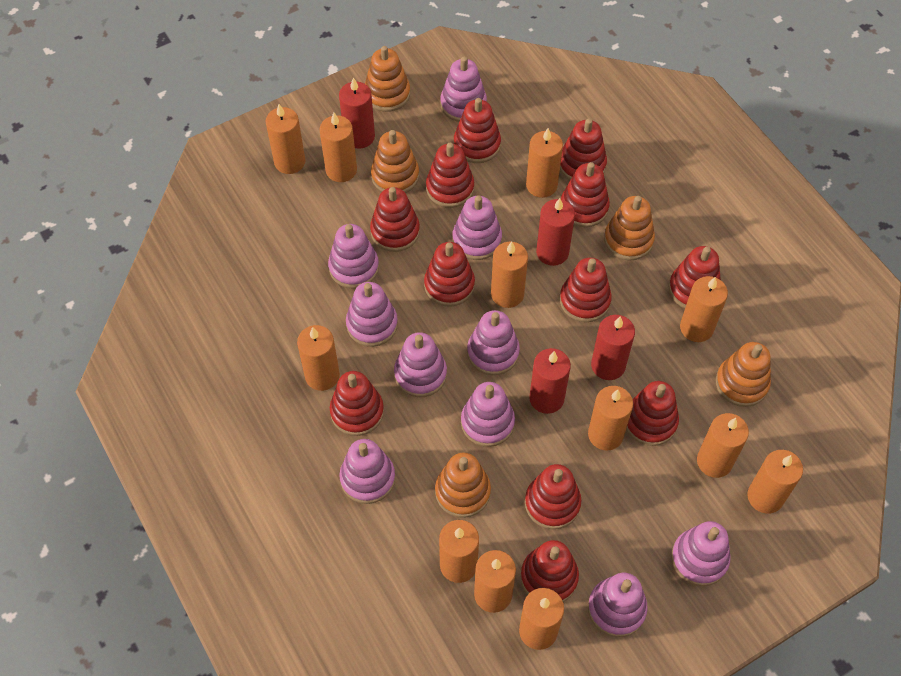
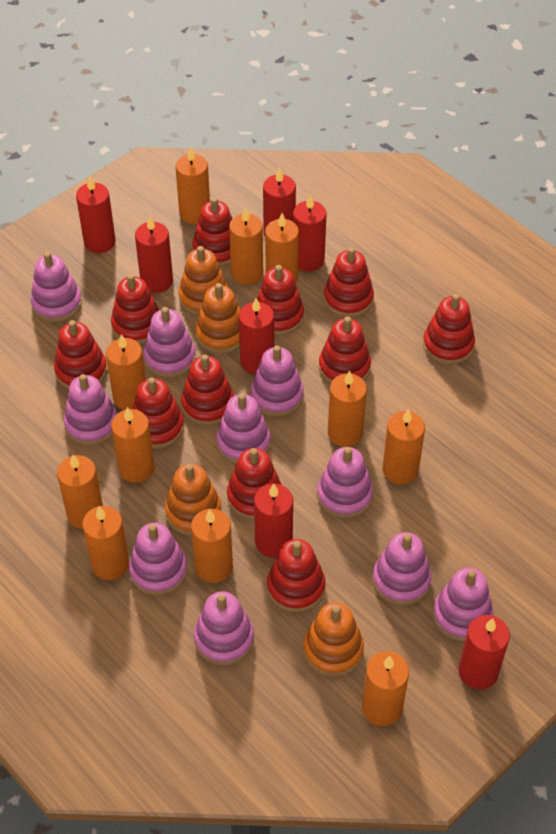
orange candle: [266,104,306,174] [297,325,340,391] [320,113,357,182] [439,520,479,583] [474,550,516,613] [491,241,528,308] [519,588,564,650] [526,128,563,198] [588,386,633,451] [680,276,728,342] [697,413,749,478] [747,450,803,514] = 12 -> [57,455,103,529] [82,506,129,580] [106,334,146,410] [111,407,155,483] [176,147,210,224] [191,509,233,583] [229,207,263,285] [265,213,299,283] [328,371,367,447] [362,651,409,726] [383,409,425,485] = 11
orange stacking toy: [365,46,410,112] [371,130,419,193] [435,452,491,518] [604,196,655,260] [716,342,771,407] = 5 -> [165,464,221,536] [178,246,228,316] [195,283,240,354] [303,603,364,677] = 4
red candle: [339,77,375,149] [529,348,571,414] [536,198,575,266] [591,315,635,380] = 4 -> [76,176,116,253] [135,216,173,293] [239,298,274,374] [254,484,293,558] [263,167,296,237] [293,195,326,272] [459,615,510,690] = 7
red stacking toy: [330,371,384,436] [370,187,420,252] [424,242,475,307] [426,143,474,208] [454,98,501,163] [520,540,579,602] [525,464,581,529] [560,118,607,180] [560,257,612,322] [561,162,610,227] [626,381,679,446] [669,246,721,308] = 12 -> [54,320,107,389] [111,274,159,344] [133,377,184,449] [181,355,234,426] [192,197,232,267] [227,448,282,520] [257,265,304,335] [267,539,325,613] [319,317,371,384] [324,247,374,318] [423,294,475,365] = 11

